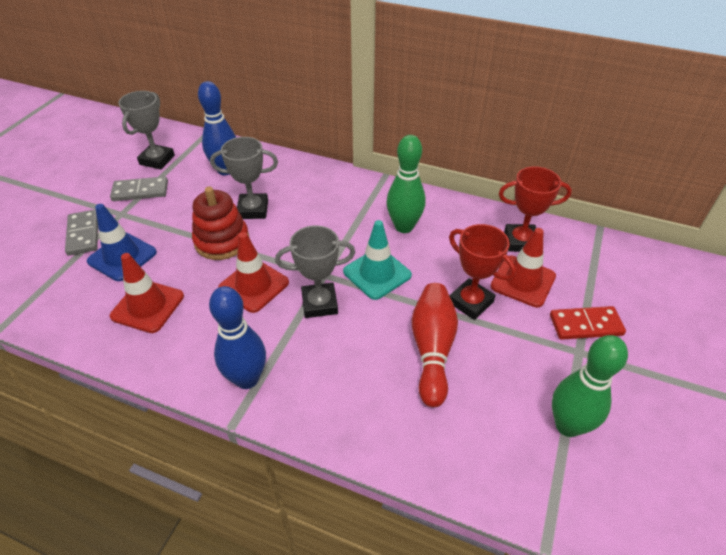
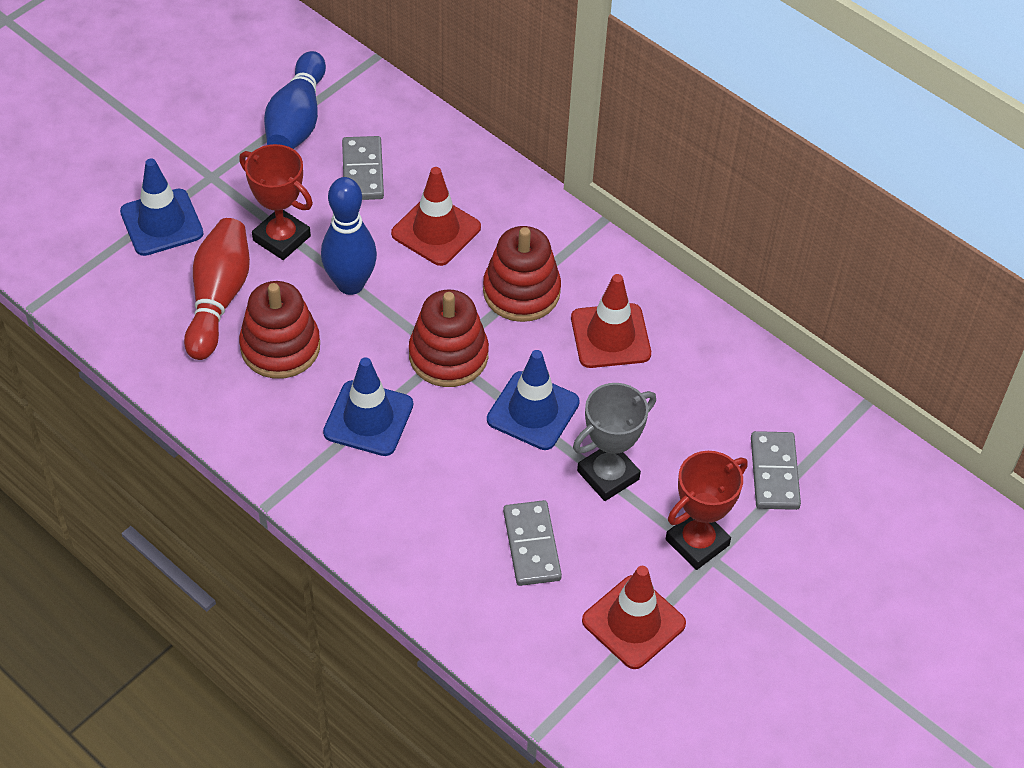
blue traffic cone: [87,204,157,281] = 1 -> [120,158,204,256] [323,357,413,456] [487,350,580,450] = 3
green bowling pin: [386,135,426,233] [552,335,628,437] = 2 -> none = 0
grey domino: [65,210,98,256] [110,176,168,201] = 2 -> [342,136,384,200] [503,500,562,586] [751,431,801,510] = 3
grey trophy: [118,91,175,169] [210,137,278,219] [275,225,356,318] = 3 -> [573,383,656,501] = 1
red domino: [550,306,626,340] = 1 -> none = 0
red stacking toy: [192,186,249,260] = 1 -> [239,281,320,378] [409,290,489,387] [483,226,561,322] = 3
turquoise traffic cone: [343,220,412,300] = 1 -> none = 0

